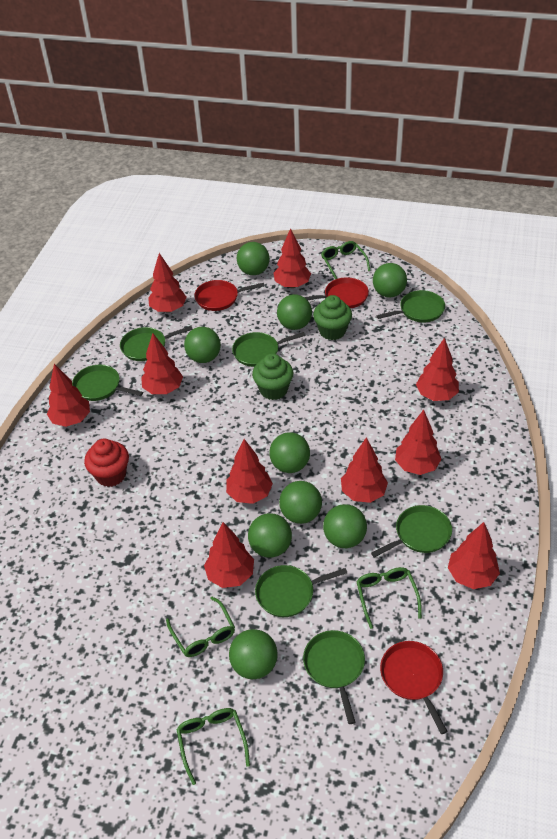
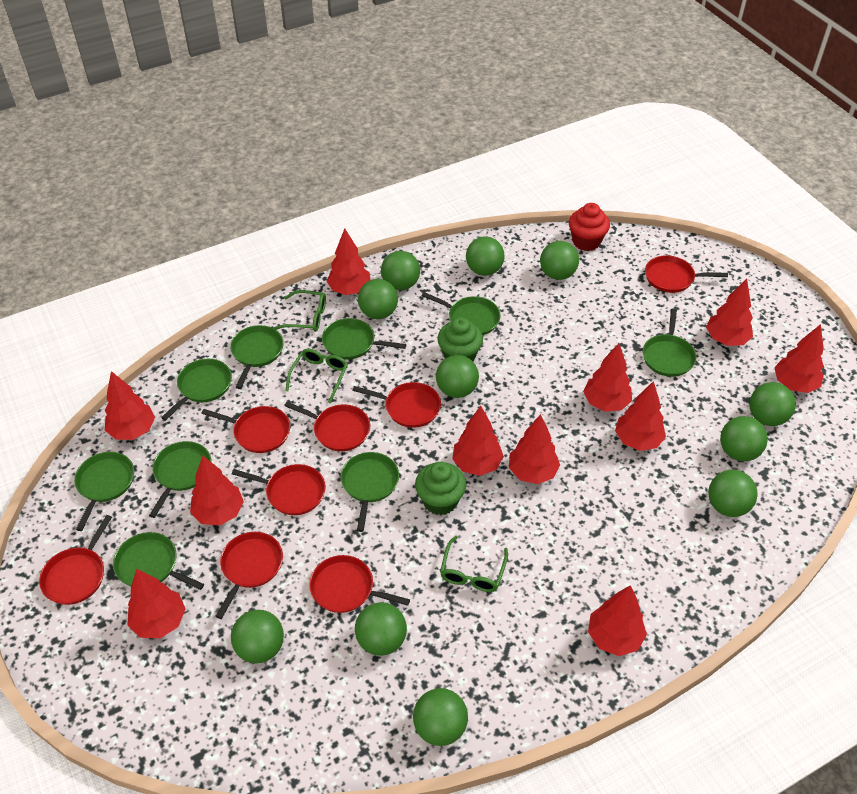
green ball: [184,327,221,363] [229,629,278,680] [237,242,270,275] [248,513,292,558] [269,432,310,473] [277,294,312,330] [279,481,322,524] [323,504,367,548] [373,263,407,297] = 9 -> [231,610,284,663] [355,602,407,656] [358,279,398,319] [381,251,420,290] [413,688,468,746] [436,355,479,398] [466,236,505,276] [540,241,579,280] [708,470,758,517] [720,416,768,461] [749,382,796,426] = 11
green glasses: [166,597,235,657] [176,708,250,785] [321,241,370,279] [356,567,422,629] = 4 -> [274,290,326,332] [286,349,348,403] [440,536,508,592] = 3
green pan: [72,365,143,401] [120,326,193,361] [232,332,306,367] [255,565,347,617] [303,630,365,724] [371,505,452,558] [377,290,445,322] = 7 -> [74,452,134,531] [113,532,204,590] [149,441,211,518] [161,359,232,421] [230,325,284,389] [322,318,406,359] [340,452,399,532] [422,292,501,335] [643,309,696,377] = 9
red pan: [194,280,265,311] [304,277,369,308] [380,641,448,734] = 3 -> [39,515,112,605] [201,406,290,453] [215,532,283,619] [232,464,326,515] [284,401,370,451] [309,555,410,613] [352,382,441,428] [645,255,728,293] = 8
red tree: [47,364,90,427] [141,333,183,394] [148,253,187,313] [204,522,254,588] [226,439,273,504] [274,228,311,288] [341,437,388,503] [395,410,442,475] [416,338,459,401] [448,522,500,589] = 10 -> [105,371,155,440] [128,569,185,638] [190,456,244,526] [327,229,370,295] [452,406,504,476] [509,414,560,484] [583,343,632,412] [588,585,647,656] [615,381,666,451] [706,279,753,346] [774,324,824,393] = 11

